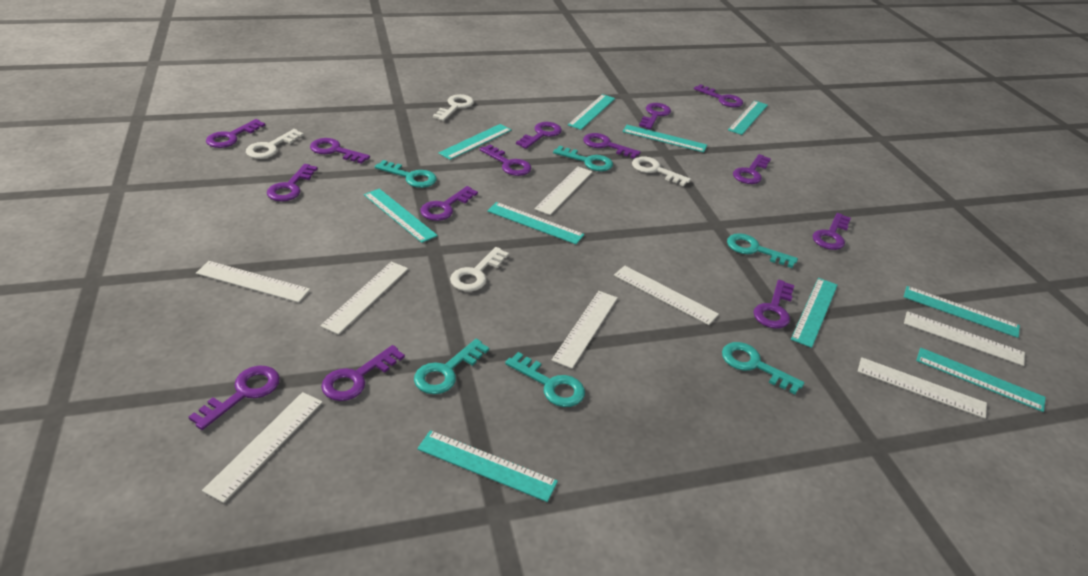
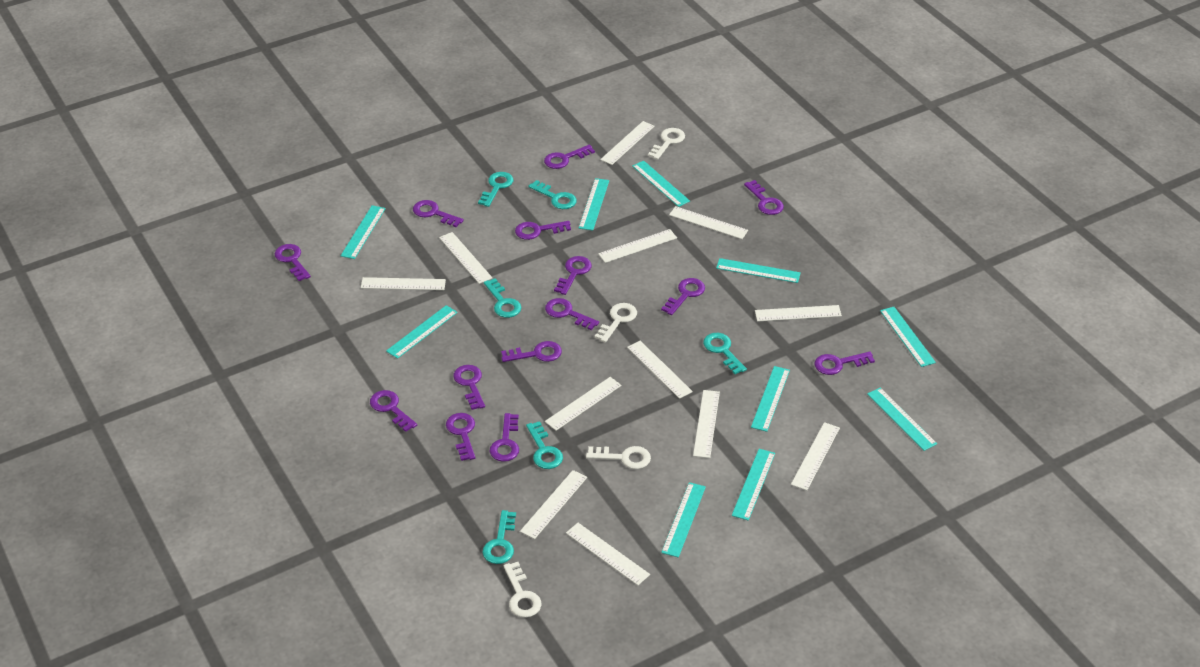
white ruler: [196,261,310,303] [202,392,323,503] [320,262,408,335] [534,166,593,215] [551,291,618,369] [614,266,719,325] [858,357,987,419] [904,311,1025,366] = 8 -> [361,277,446,290] [439,232,492,284] [520,470,587,539] [545,377,622,431] [566,523,650,585] [598,229,677,263] [600,121,654,165] [627,341,693,399] [669,206,748,239] [693,390,720,458] [755,305,842,322] [791,422,840,490] = 12

